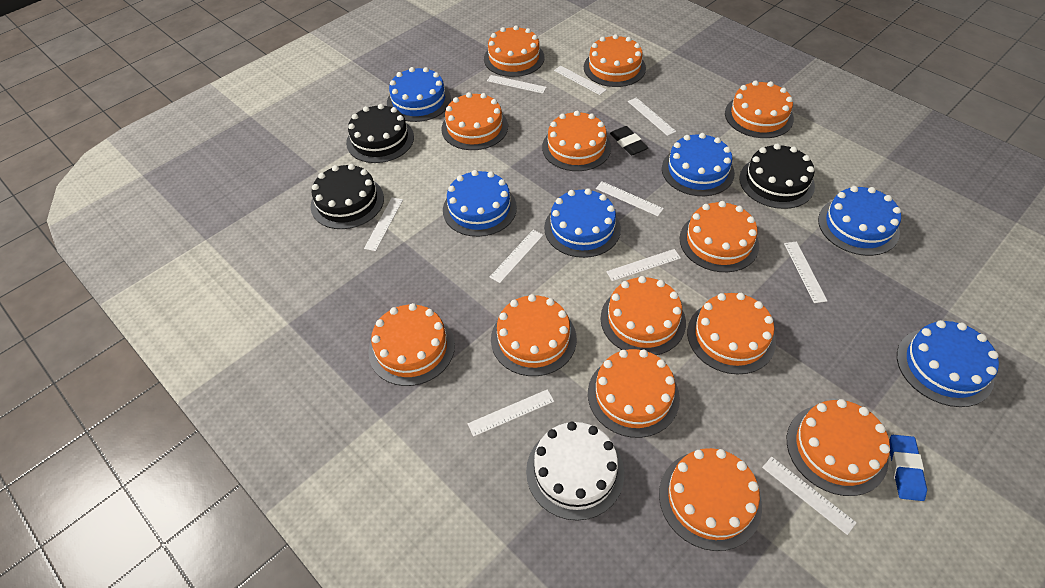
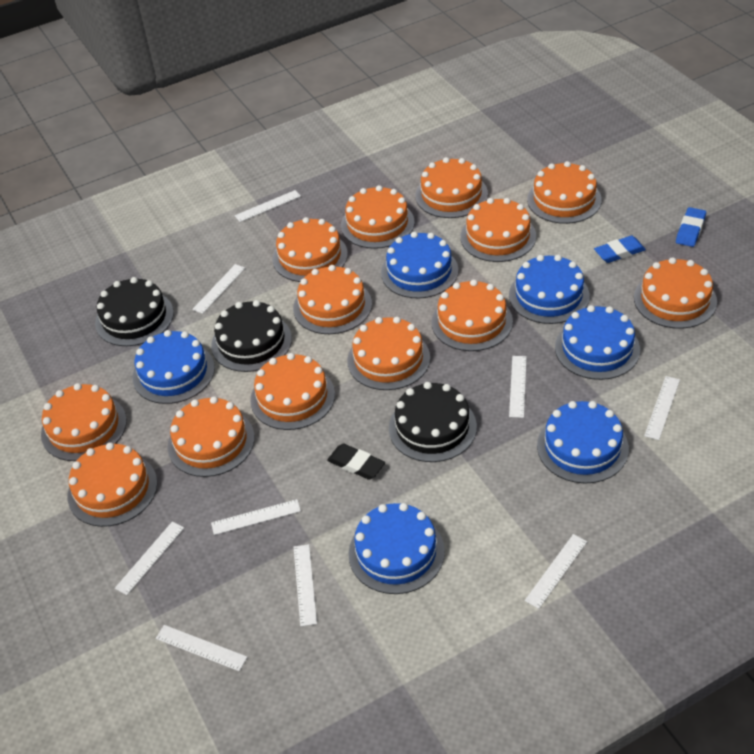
blue eraser: [889,435,927,501] = 1 -> [594,236,646,263] [676,207,706,247] = 2
white cake: [526,421,624,521] = 1 -> none = 0
white ruler: [364,197,403,251] [468,389,554,437] [487,75,547,94] [489,230,543,283] [554,66,606,95] [596,181,664,216] [606,249,681,281] [628,97,676,136] [762,457,857,535] [784,241,827,303] = 10 -> [115,522,184,595] [156,625,247,671] [192,264,245,314] [211,499,301,535] [235,190,301,222] [294,544,317,626] [509,356,527,418] [525,534,587,609] [644,376,680,440] = 9

